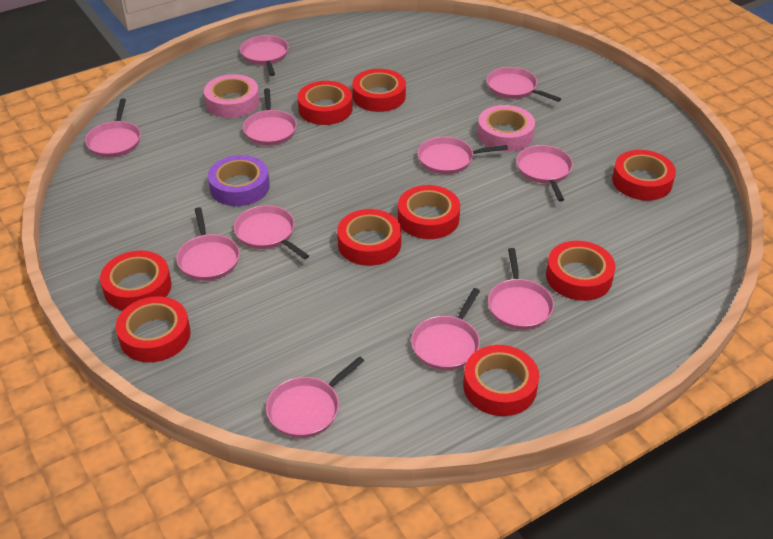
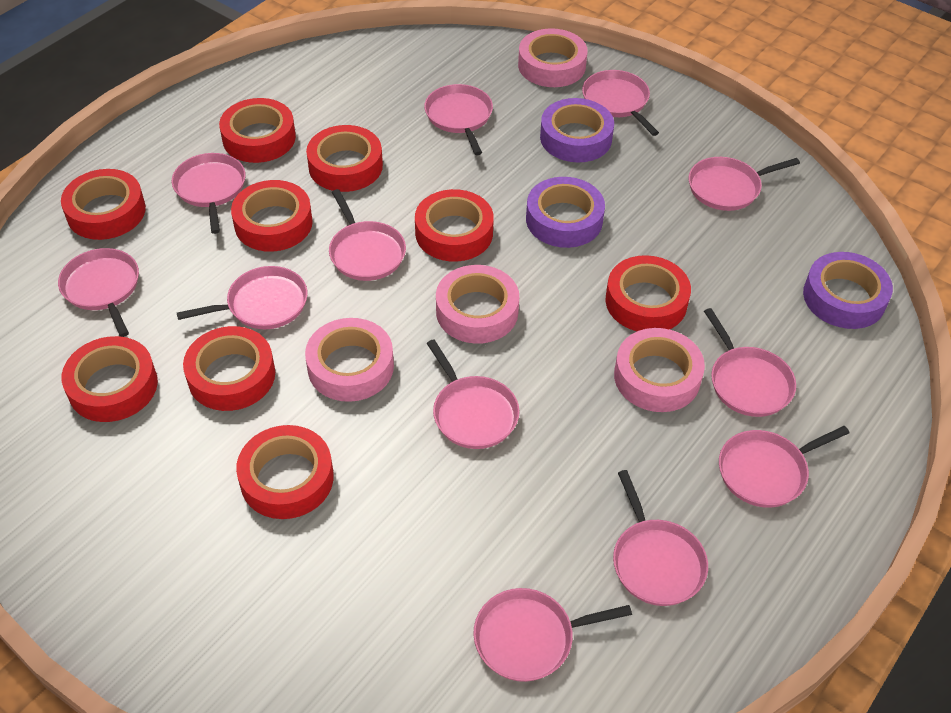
pink pan: [85,99,141,157] [176,207,240,281] [234,205,309,260] [240,35,289,76] [243,88,297,145] [266,356,364,438] [411,288,480,370] [417,137,508,174] [486,67,561,102] [488,248,554,330] [516,145,573,201] = 11 -> [58,248,139,337] [172,153,246,234] [177,266,308,329] [329,189,406,281] [424,84,493,155] [427,339,520,449] [473,588,632,682] [582,70,659,136] [613,470,708,606] [689,157,800,211] [704,308,796,417] [719,426,849,508] = 12
pink tape: [204,74,260,118] [478,105,535,151] = 2 -> [305,318,394,402] [436,265,519,344] [518,28,588,87] [614,328,705,412] = 4
purple tape: [208,155,270,206] = 1 -> [526,177,605,248] [540,98,614,162] [803,252,893,329] = 3

